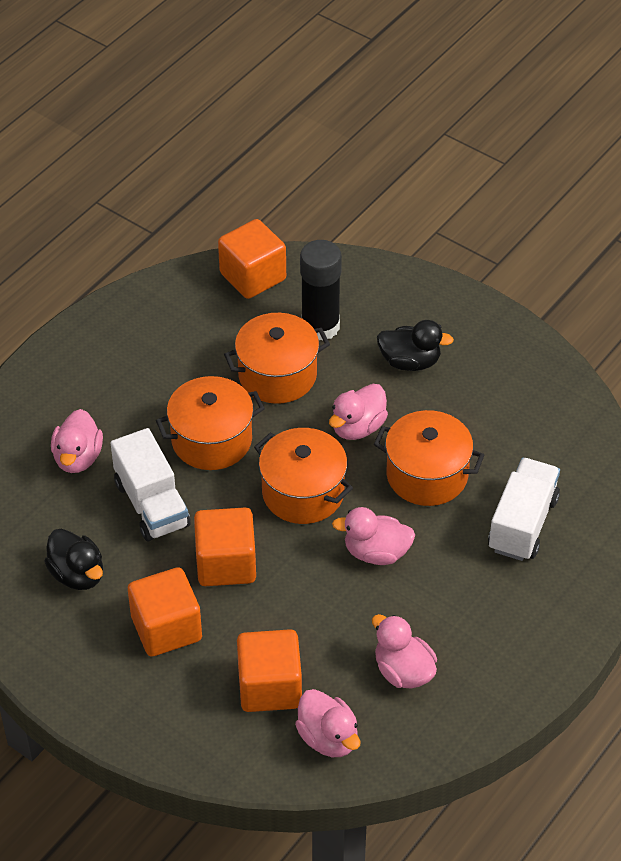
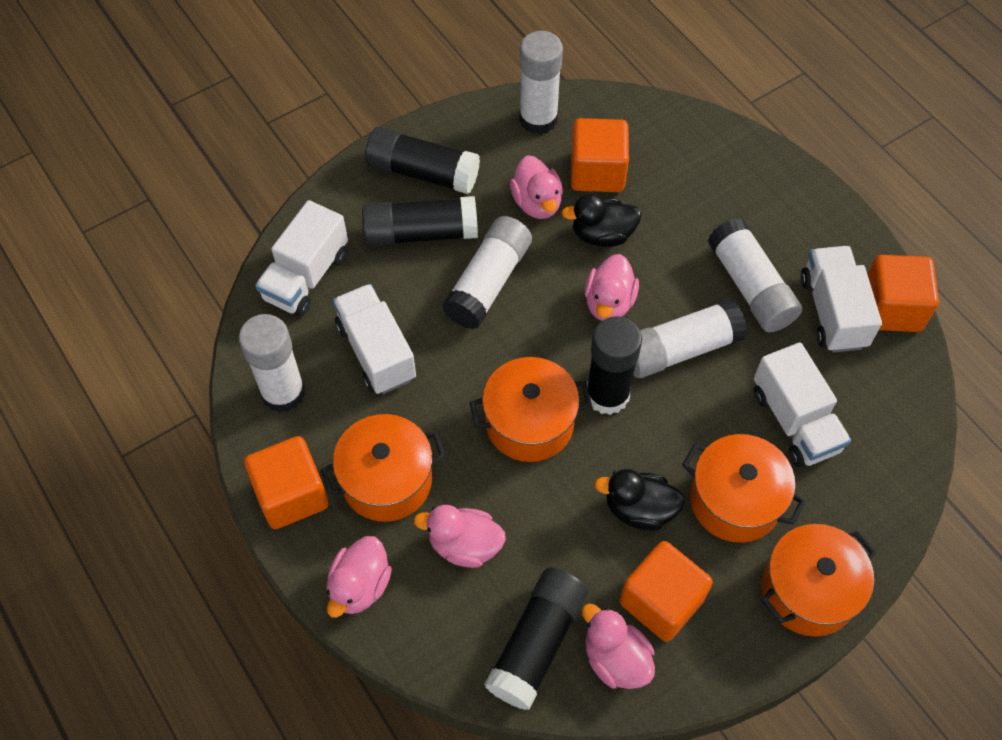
black glue stick: [300,240,342,340] = 1 -> [362,196,478,247] [365,127,480,194] [484,567,588,710] [587,317,642,415] = 4
white glue stick: none = 0 -> [239,314,305,413] [442,216,532,329] [519,31,563,134] [634,299,747,378] [708,218,802,332] = 5
white truck: [111,428,191,541] [488,458,560,561] = 2 -> [255,200,348,316] [333,284,416,394] [754,342,851,467] [801,246,882,353] = 4

